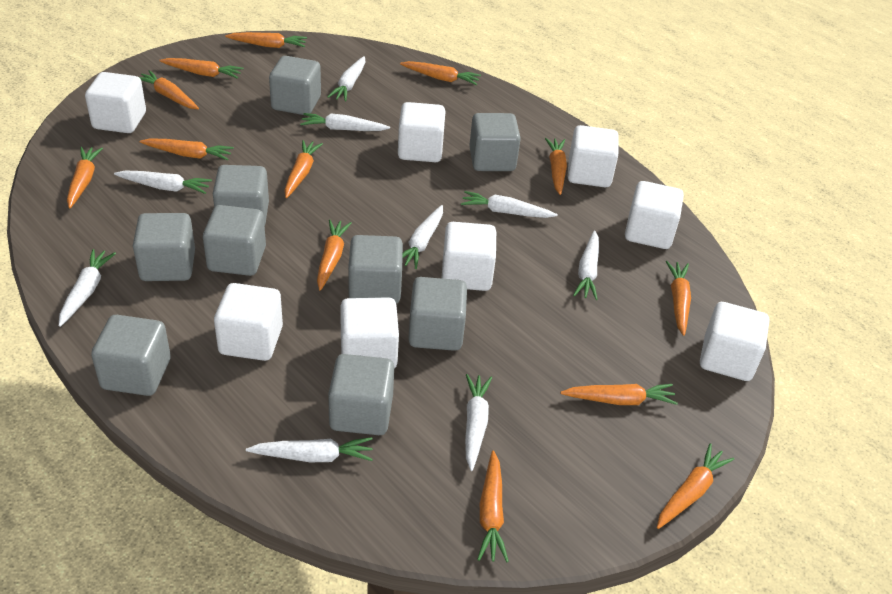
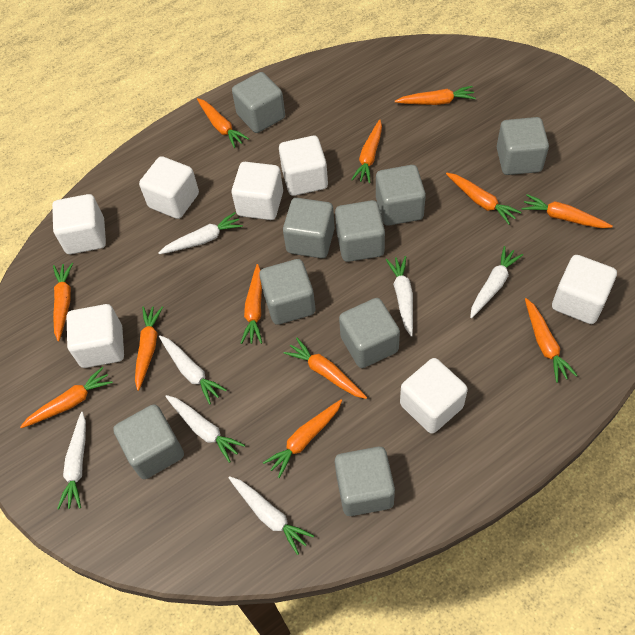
orange carrot: [67,147,103,208] [139,70,199,109] [140,138,234,160] [159,58,243,79] [225,32,307,48] [284,140,323,198] [317,220,352,290] [400,61,481,85] [477,450,509,562] [545,138,567,195] [560,384,678,405] [657,443,734,529] [666,261,691,336] = 13 -> [20,367,113,428] [53,263,73,341] [135,306,163,391] [197,98,249,148] [241,264,262,344] [263,400,342,478] [283,338,367,399] [351,119,382,183] [395,86,476,105] [446,173,521,225] [522,194,613,228] [525,298,578,383] = 12
white carrot: [59,249,116,327] [114,171,212,194] [246,437,373,462] [300,113,390,131] [328,56,365,101] [403,205,443,269] [461,191,558,218] [465,374,492,471] [573,231,599,300] = 9 -> [57,412,86,509] [158,212,243,254] [159,336,227,405] [165,395,245,463] [229,476,314,555] [386,256,413,337] [470,246,523,318] = 7
white cube: [85,72,146,133] [214,283,283,361] [340,297,399,369] [398,102,446,162] [442,222,496,291] [567,125,619,187] [625,181,684,249] [700,302,769,381] = 8 -> [52,194,106,254] [67,304,124,368] [139,156,199,219] [232,162,283,220] [279,136,328,196] [400,358,468,434] [552,255,617,324] = 7

